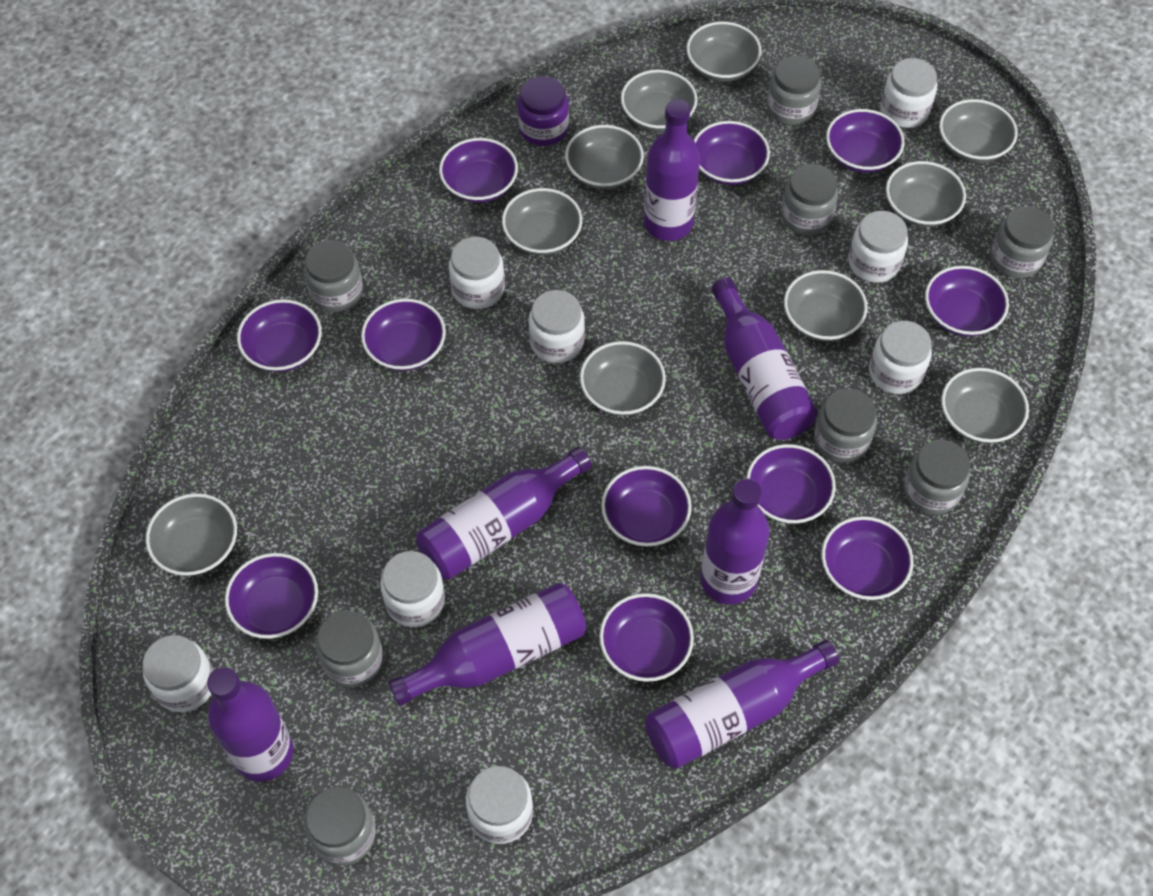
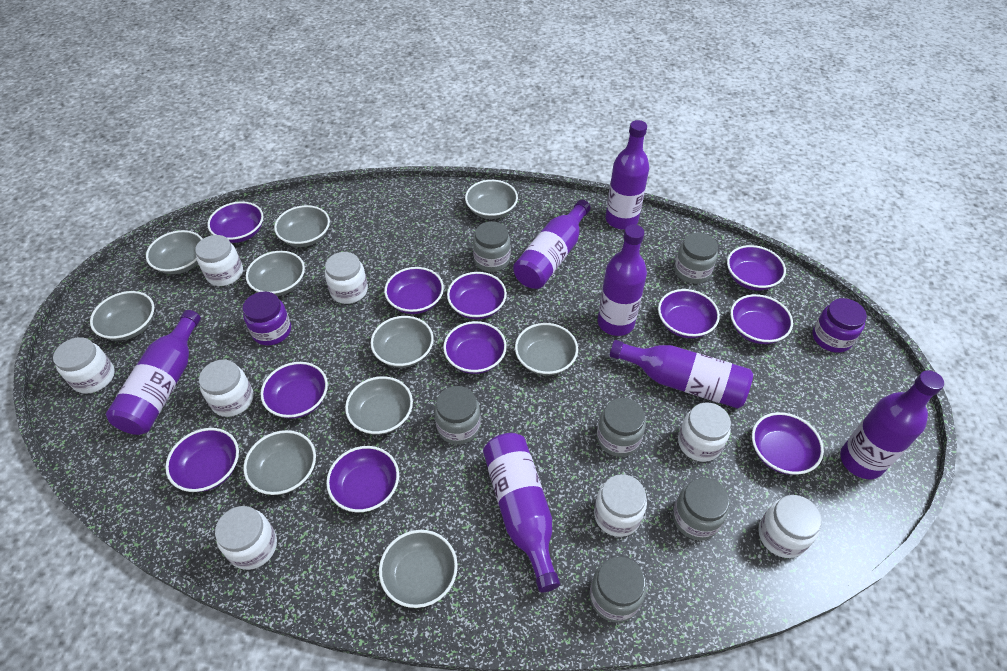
grey jar: [304,240,363,312] [304,787,376,865] [316,611,383,687] [767,56,821,125] [781,164,838,235] [814,389,877,463] [903,440,970,515] [990,206,1054,278] = 8 -> [434,386,480,445] [473,221,511,272] [590,557,646,623] [597,398,646,457] [673,478,729,540] [674,233,718,284] = 6
purple jar: [517,76,569,146] = 1 -> [243,291,291,346] [812,298,867,353] = 2

